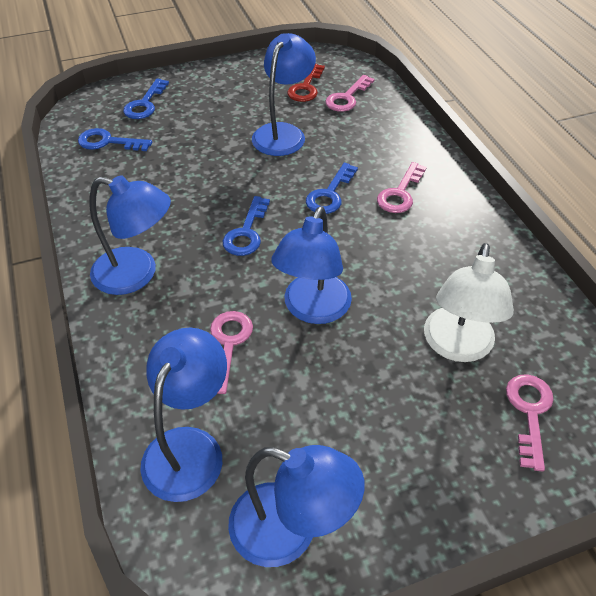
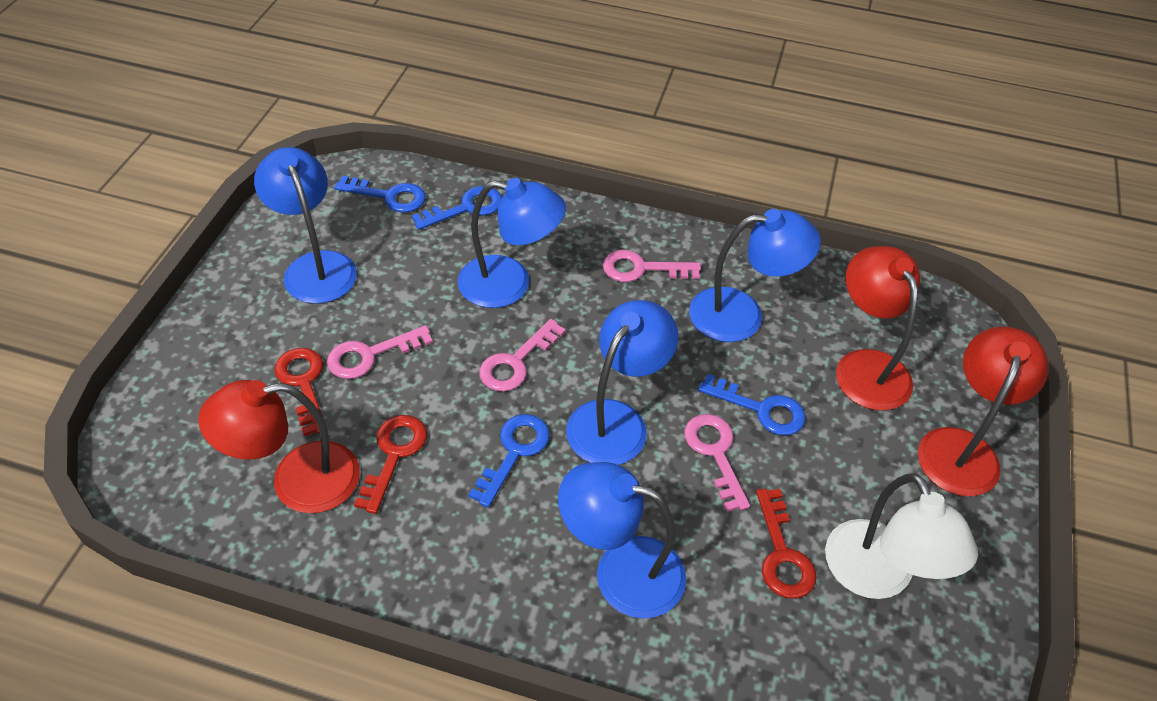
red key: [287,64,325,102] = 1 -> [274,348,323,436] [354,415,427,514] [756,489,816,598] = 3
red lamp: none = 0 -> [198,380,360,513] [836,246,920,411] [918,327,1049,496] = 3

